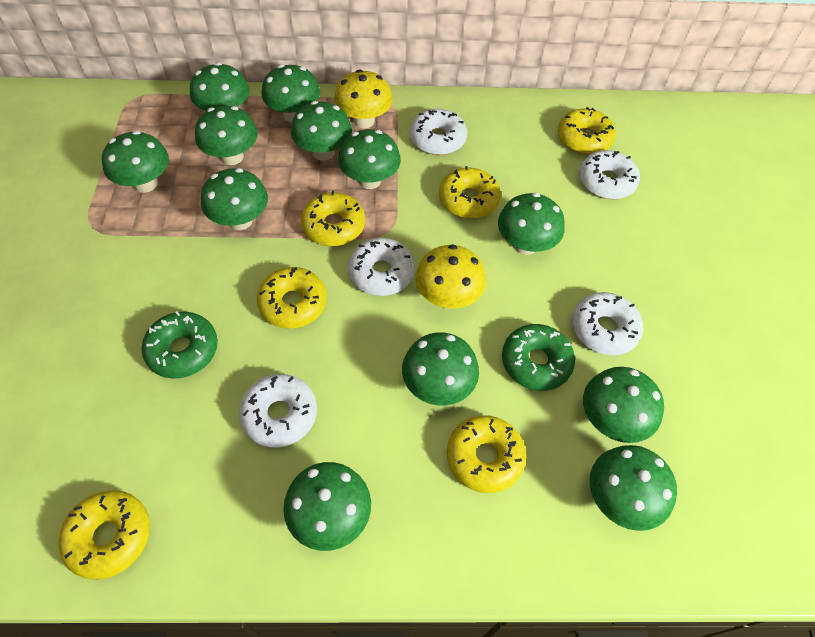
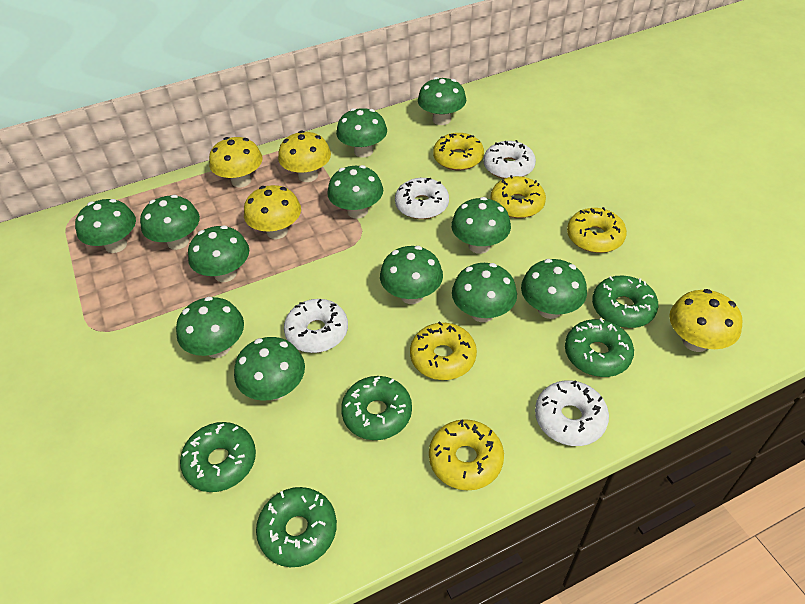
green donut: [142,311,218,379] [502,324,575,391] = 2 -> [180,422,256,492] [256,487,337,567] [341,376,412,440] [565,318,634,377] [592,276,658,328] = 5
white donut: [239,374,317,448] [348,238,415,296] [410,109,467,155] [572,292,643,355] [579,150,640,199] = 5 -> [284,299,348,353] [395,178,449,219] [484,140,536,179] [535,380,609,446] = 4
yellow donut: [58,490,150,580] [256,267,327,329] [301,191,365,246] [439,166,501,219] [447,415,526,493] [558,107,616,154] = 6 -> [410,321,477,380] [429,419,504,490] [433,133,484,171] [490,175,546,218] [567,207,627,253] = 5
yellow mushroom: [334,69,393,128] [415,244,486,309] = 2 -> [209,137,262,187] [244,185,301,239] [278,131,331,182] [669,289,742,352] = 4

